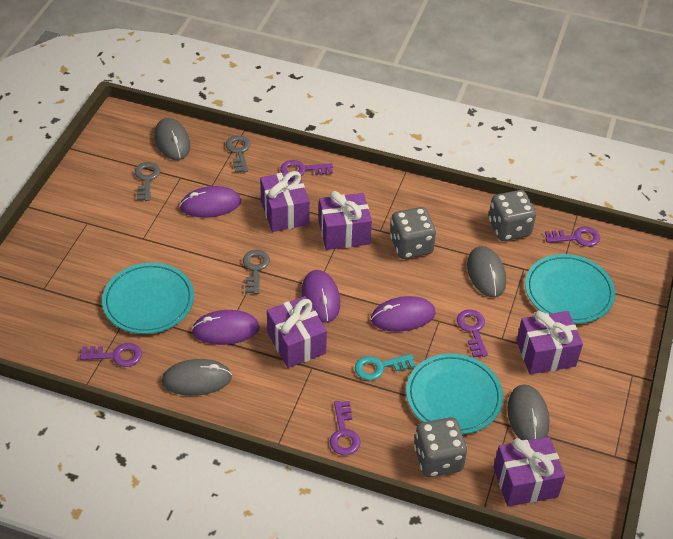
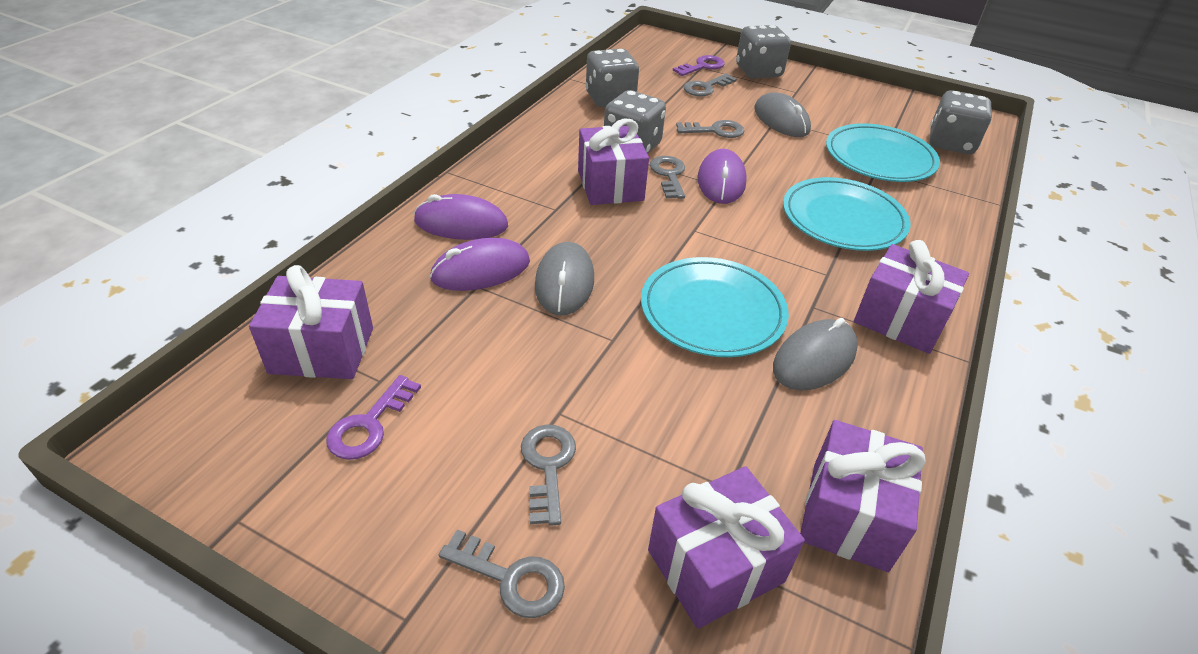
grey dice: [390,207,436,259] [414,417,467,477] [489,190,536,241] = 3 -> [585,49,639,108] [604,90,666,154] [736,25,791,78] [930,90,992,154] = 4
grey key: [135,162,160,201] [226,135,251,173] [243,250,270,294] = 3 -> [439,529,565,618] [521,424,576,526] [650,156,685,199] [676,120,744,138] [684,74,737,97] = 5
grey mouse: [154,118,190,160] [161,359,232,396] [467,246,506,297] [507,384,549,440] = 4 -> [535,242,594,316] [754,92,811,137] [773,318,858,391] = 3
purple key: [80,343,142,367] [280,160,333,176] [330,401,361,455] [457,309,488,357] [545,226,600,247] = 5 -> [326,375,421,460] [673,55,725,76] = 2
purple mouse: [180,186,241,218] [192,310,260,345] [301,270,340,323] [371,296,435,332] = 4 -> [414,194,508,240] [430,238,530,291] [697,149,747,204] = 3
turquoise key: [355,354,415,380] = 1 -> none = 0

